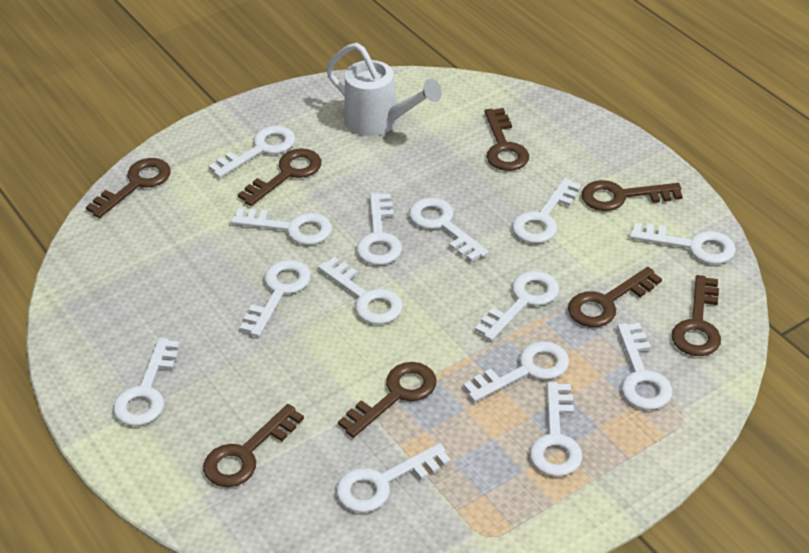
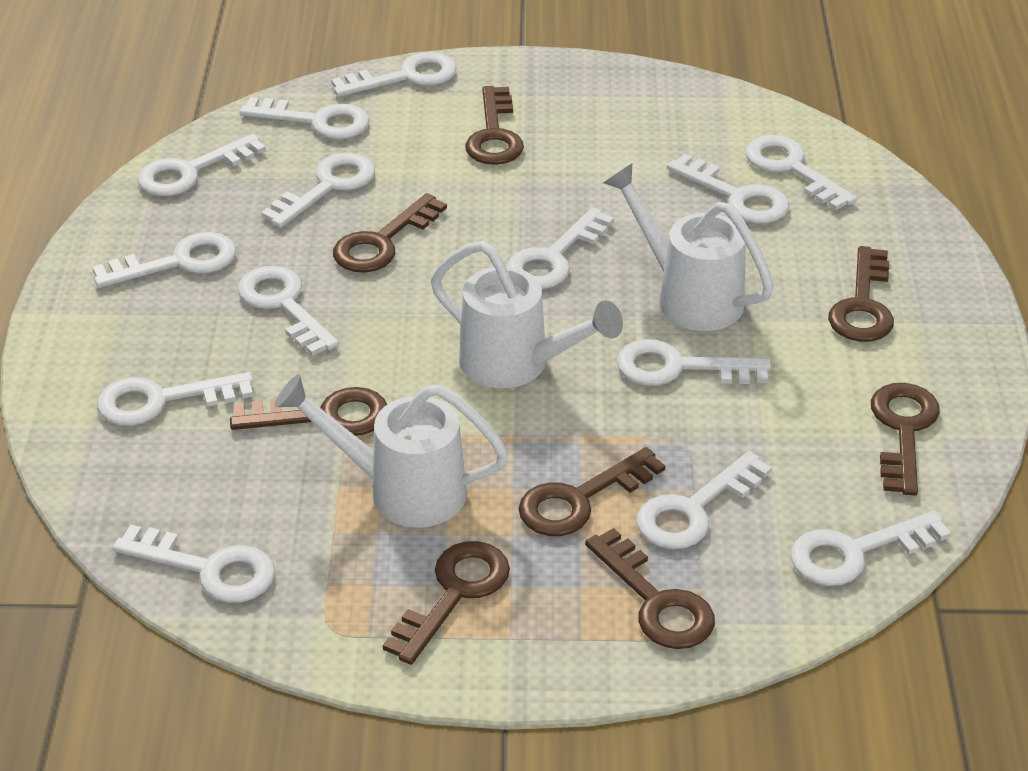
white watering can: [326,43,442,136] = 1 -> [274,374,509,528] [431,241,623,388] [604,163,774,331] = 3

